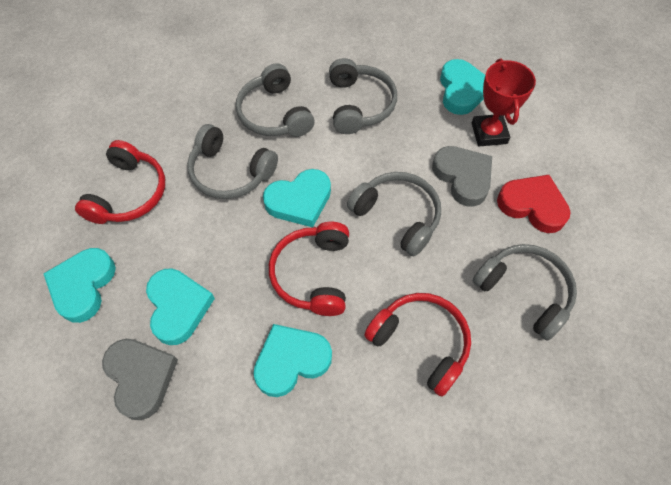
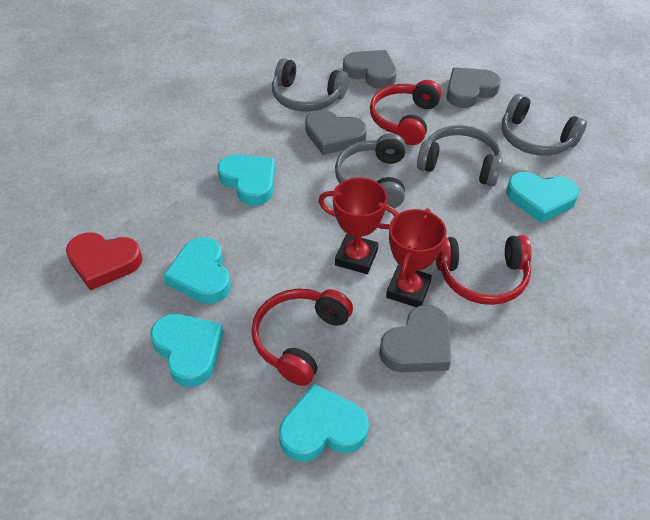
grey headphones: [187,124,278,199] [236,63,314,137] [329,58,397,134] [347,172,441,257] [473,244,577,341] = 5 -> [272,58,349,112] [335,133,406,208] [417,125,503,186] [501,94,587,156] = 4
grey heart: [102,339,178,420] [432,146,492,207] = 2 -> [305,110,367,155] [343,50,397,89] [379,305,451,372] [446,67,501,108] = 4
red trophy: [472,59,536,146] = 1 -> [318,178,399,274] [386,208,447,307] = 2

